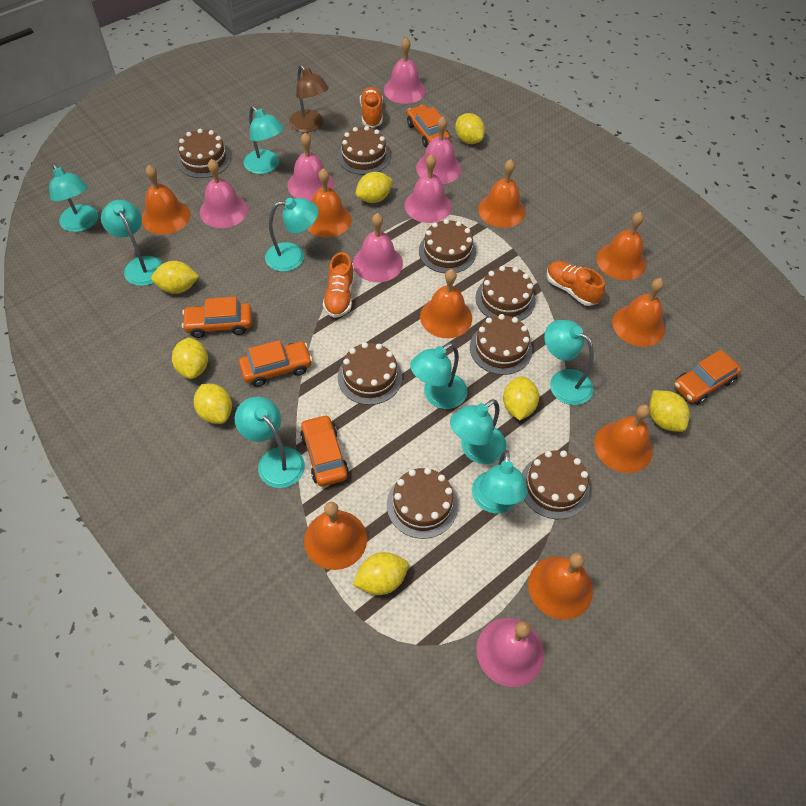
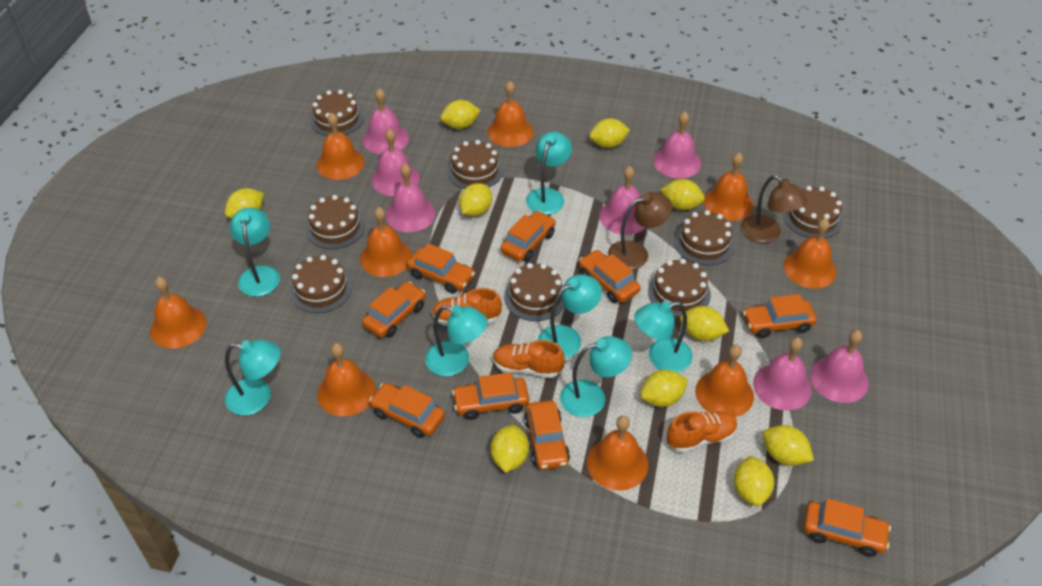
brown lamp: [289,65,329,132] = 1 -> [608,192,672,270] [741,175,807,243] = 2
orange car: [182,297,252,338] [239,340,312,387] [300,414,349,487] [407,105,450,148] [674,350,741,405] = 5 -> [362,281,426,338] [369,383,445,438] [407,243,475,294] [452,372,529,420] [501,211,556,262] [524,400,570,470] [579,250,640,303] [743,294,817,338] [804,498,891,557] = 9
turquoise lamp: [49,163,98,232] [101,200,163,286] [235,397,305,488] [244,106,284,174] [265,198,318,272] [410,343,468,409] [450,399,507,464] [472,450,528,513] [544,320,594,405] = 9 -> [225,339,281,415] [230,208,280,296] [425,305,488,376] [526,132,572,215] [538,274,602,359] [560,336,632,417] [634,301,693,372] = 7
yellow lemon: [151,261,199,294] [172,337,208,379] [194,384,232,424] [353,552,409,595] [356,172,393,203] [455,113,485,144] [503,376,539,420] [649,390,690,432] = 8 -> [225,188,264,219] [440,100,481,129] [459,183,492,217] [491,425,529,473] [589,118,630,148] [640,370,688,407] [661,179,705,210] [680,306,729,341] [734,456,774,506] [763,425,814,466] = 10

